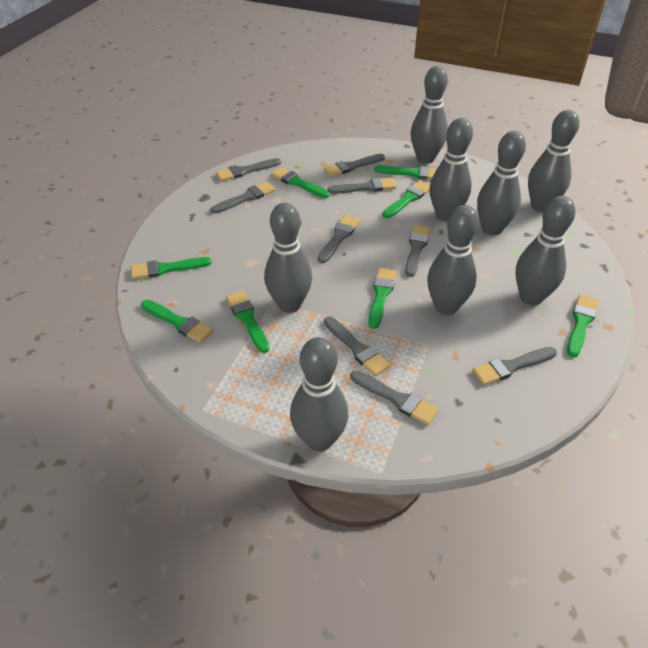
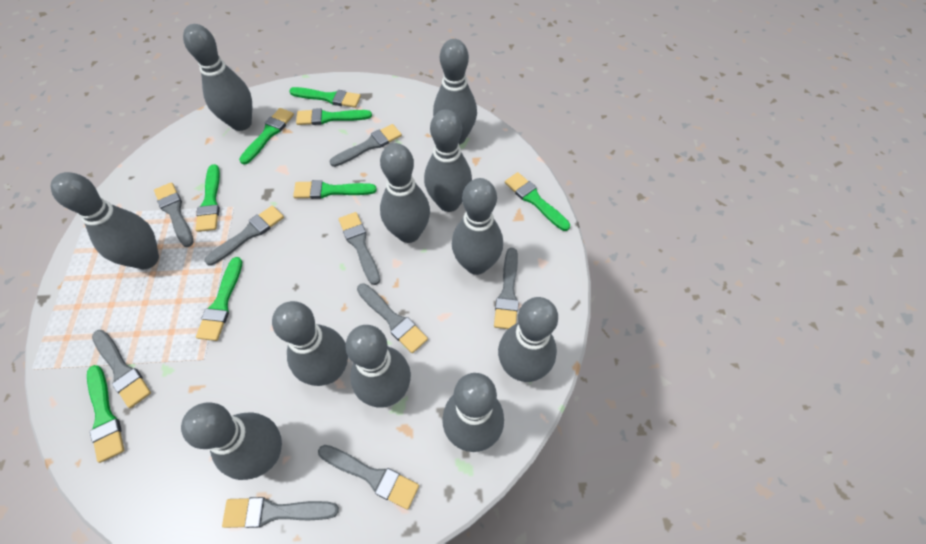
grey bowling pin: [264,203,312,313] [290,337,348,452] [411,66,448,164] [427,205,479,315] [429,118,473,221] [477,131,526,236] [515,196,576,305] [528,110,580,212] = 8 -> [51,172,159,269] [181,402,282,480] [183,24,252,131] [272,301,348,386] [345,325,411,408] [380,143,430,243] [424,109,472,212] [433,39,477,145] [442,373,504,452] [452,178,503,275] [498,297,558,382] = 11

